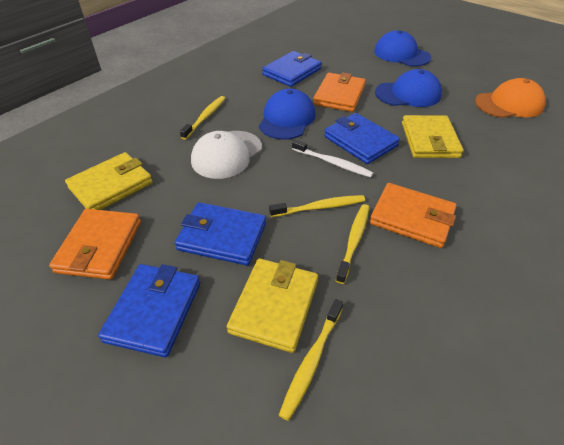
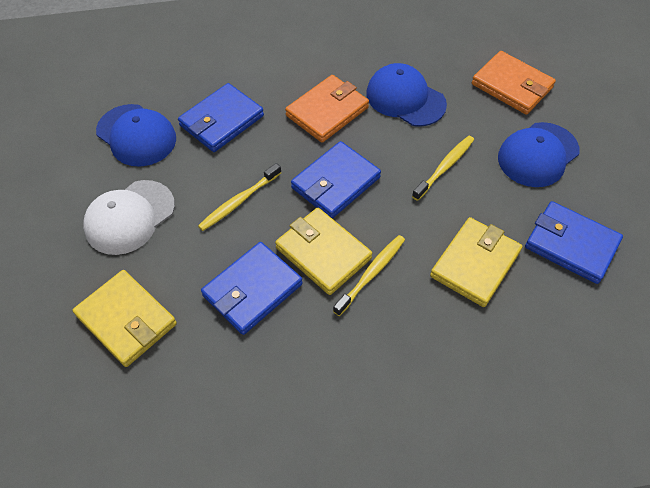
orange cap: [475,78,546,118] = 1 -> none = 0
orange wallet: [49,209,141,280] [313,72,366,112] [370,183,457,248] = 3 -> [285,75,369,143] [472,51,556,115] = 2
white toothbrush: [292,139,373,178] = 1 -> none = 0
yellow toothbrush: [180,96,225,140] [269,195,365,217] [279,299,343,421] [336,204,369,284] = 4 -> [198,163,281,231] [333,235,405,316] [412,136,474,201] = 3

